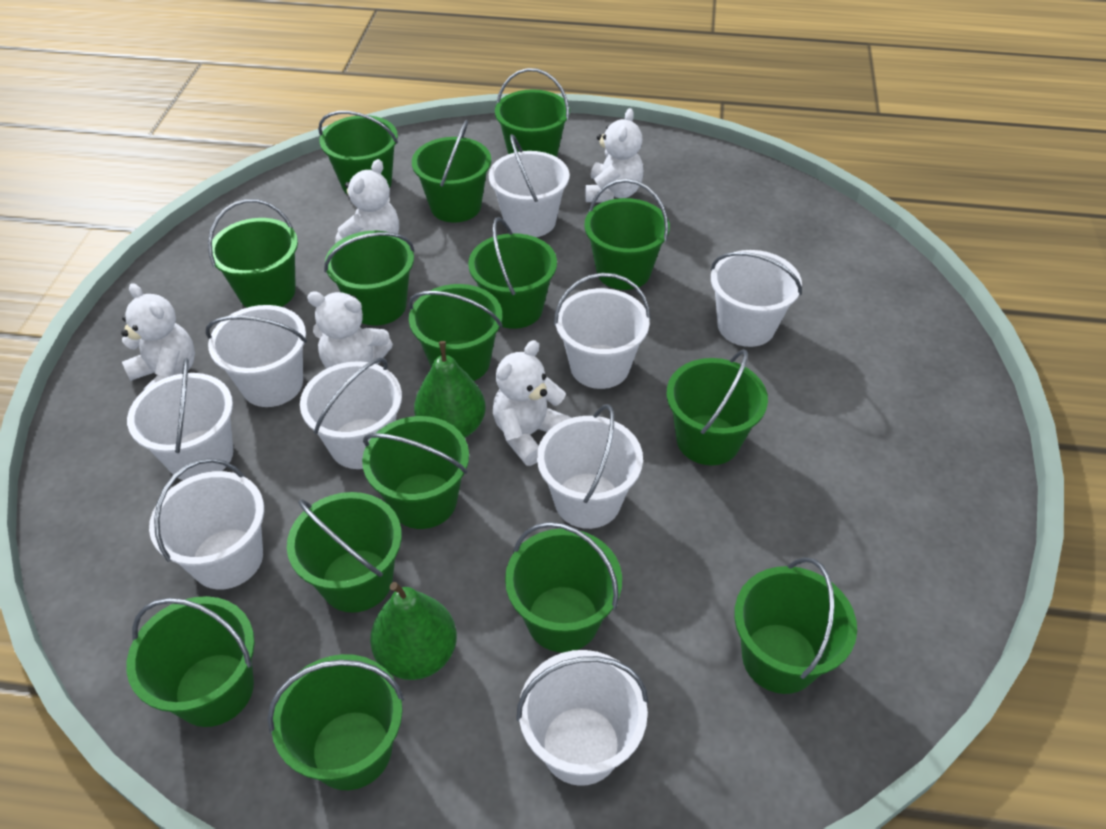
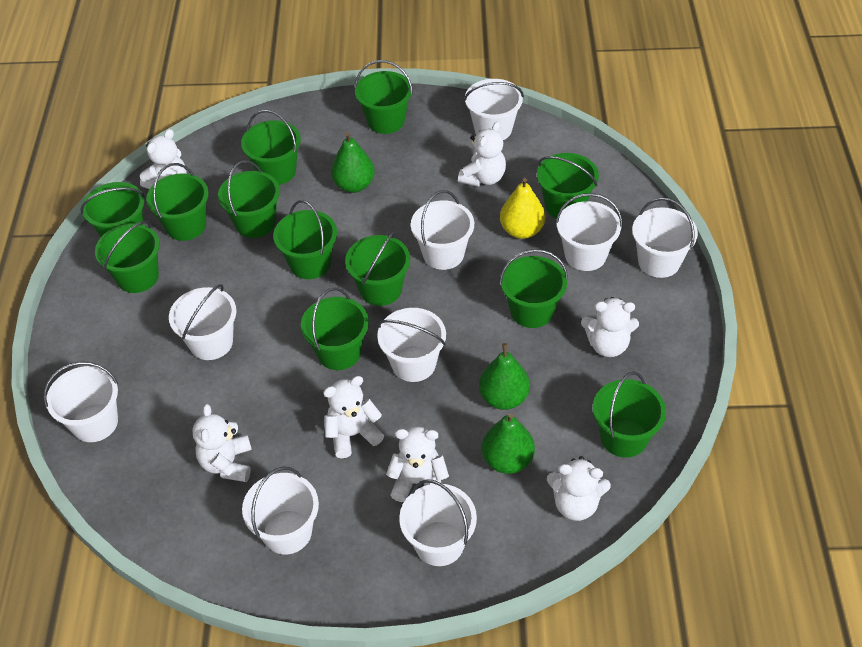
green bucket: [126,596,255,727] [208,199,298,308] [268,654,404,790] [287,492,402,613] [318,111,398,195] [324,231,415,326] [362,416,469,529] [408,284,502,381] [412,120,491,223] [468,217,557,329] [495,68,570,157] [505,522,622,652] [584,179,670,290] [667,349,768,465] [734,557,857,694] = 15 -> [80,182,145,237] [95,221,160,293] [146,163,209,241] [218,160,280,238] [241,110,301,185] [273,200,337,279] [301,288,369,370] [345,230,410,306] [355,60,413,134] [499,249,568,328] [537,153,599,218] [593,372,666,458] = 12
green pear: [370,582,457,680] [414,341,486,438] = 2 -> [331,132,375,193] [479,343,530,410] [482,413,535,474] = 3
white teddy bear: [121,283,195,391] [307,292,393,368] [335,159,399,244] [493,340,572,466] [585,108,644,202] = 5 -> [140,129,187,189] [192,404,252,482] [323,376,384,458] [386,426,449,502] [458,122,506,187] [547,456,611,521] [581,297,639,357] = 7
yellow pear: none = 0 -> [500,178,545,239] = 1

